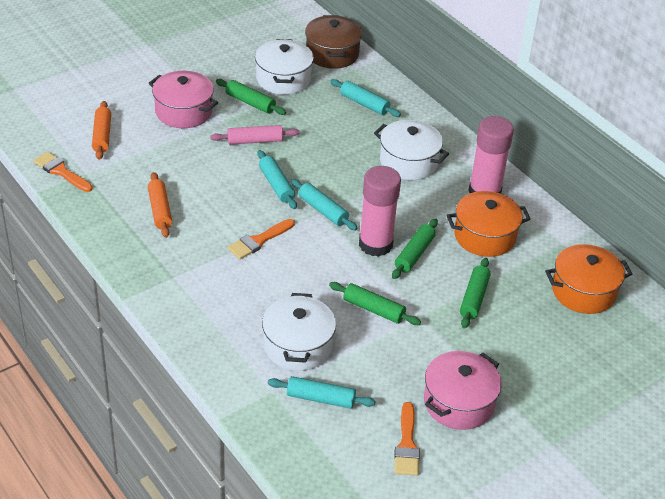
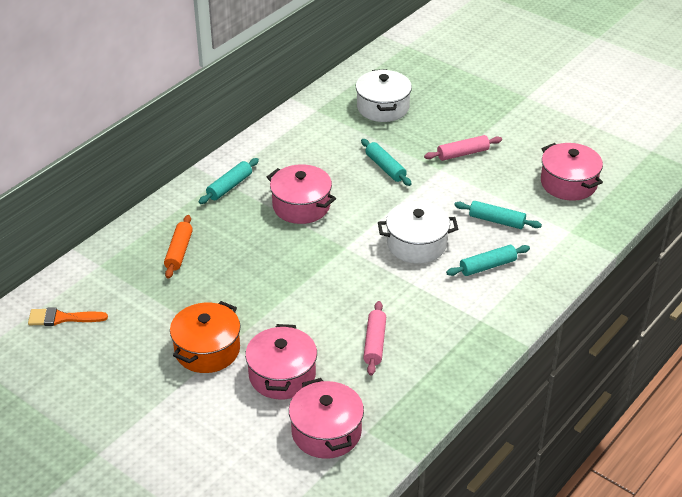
brown pot: [305,15,362,69] = 1 -> none = 0
green rolling pin: [216,79,286,115] [329,282,421,325] [392,219,438,279] [460,258,491,328] = 4 -> none = 0
orange brush: [33,151,92,192] [227,219,295,259] [394,402,420,476] = 3 -> [28,308,108,326] = 1
orange pot: [447,191,530,257] [545,244,632,314] = 2 -> [170,301,241,373] = 1
orange rolling pin: [92,101,111,160] [148,172,172,238] = 2 -> [164,215,193,279] = 1
pink glue stick: [359,166,401,257] [468,116,514,194] = 2 -> none = 0
pink pot: [149,71,218,128] [424,351,502,430] = 2 -> [245,324,317,399] [267,164,336,224] [289,378,364,459] [541,143,603,201] = 4
pink rolling pin: [210,125,300,145] = 1 -> [363,301,386,375] [424,135,502,161] = 2
white pot: [255,39,314,95] [262,293,336,371] [374,120,449,180] = 3 -> [356,69,412,122] [378,201,458,263] = 2

